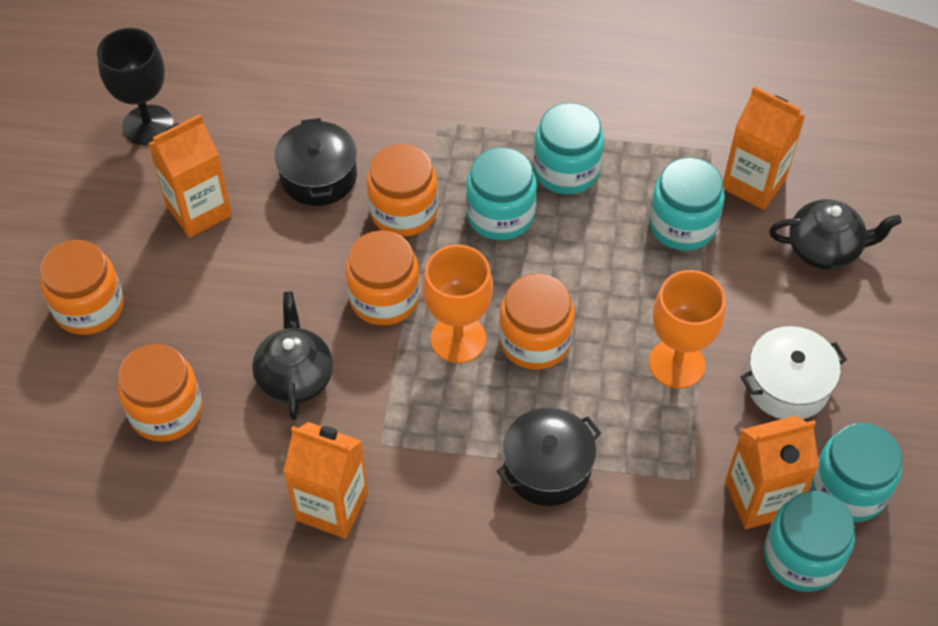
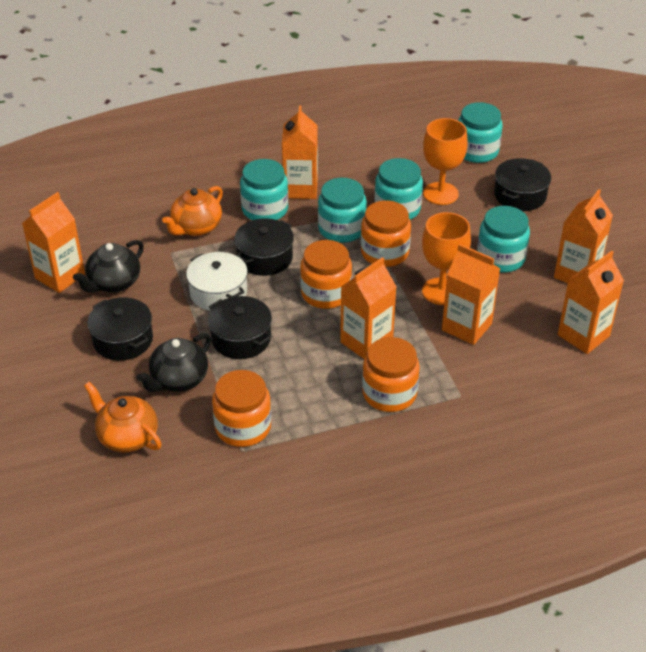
black goblet: [97,28,174,145] = 1 -> none = 0
black pot: [274,118,357,206] [497,407,601,506] = 2 -> [87,297,153,361] [208,296,272,359] [234,218,294,276] [494,158,551,211] = 4
orange carton: [148,114,232,238] [283,422,368,539] [723,86,805,210] [725,416,819,529] = 4 -> [22,192,85,293] [282,106,318,199] [340,257,397,359] [442,244,500,345] [554,189,613,283] [558,251,624,354] = 6
orange jar: [40,240,124,335] [118,344,202,442] [345,230,420,325] [367,144,438,237] [499,274,575,370] = 5 -> [212,370,271,447] [300,240,352,309] [361,200,411,267] [362,337,420,412] = 4
orange teapot: none = 0 -> [84,382,162,453] [162,186,223,236] = 2

